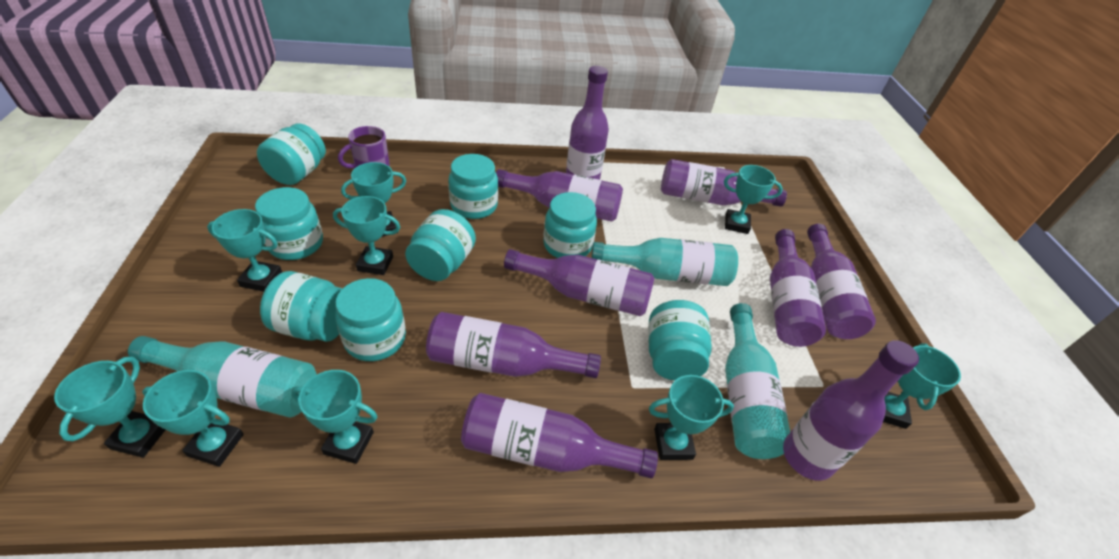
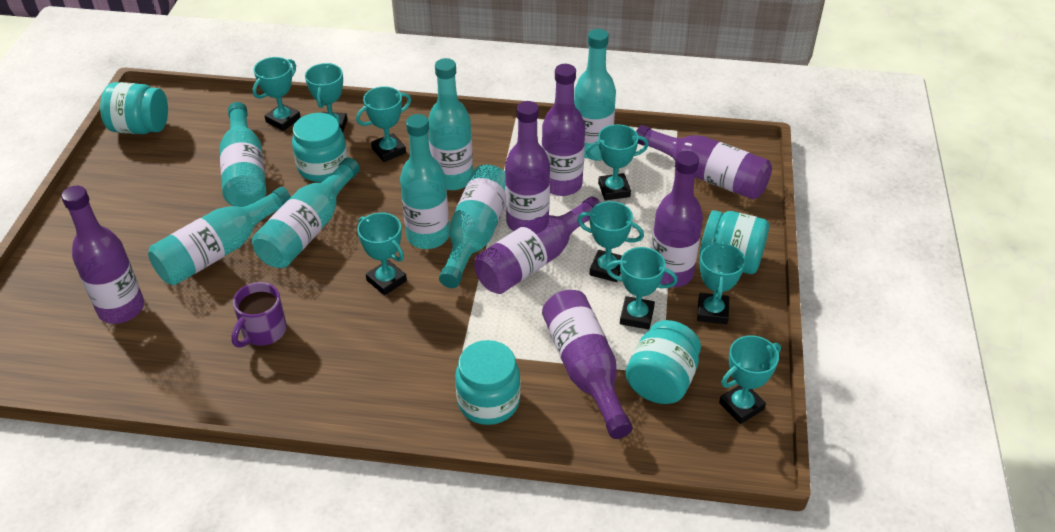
purple bottle: [426,312,601,378] [461,393,658,478] [496,169,623,222] [504,249,654,316] [566,66,609,180] [661,159,787,207] [770,229,826,347] [784,340,919,481] [807,224,876,339] = 9 -> [61,186,144,324] [474,196,601,294] [505,101,550,231] [542,64,585,196] [542,290,633,439] [636,125,772,200] [651,151,703,287] = 7
turquoise bottle: [128,336,317,418] [591,238,738,286] [725,303,793,459] = 3 -> [148,187,291,285] [220,102,266,207] [252,157,360,268] [400,114,450,249] [428,58,473,190] [439,165,506,288] [574,29,616,159] = 7
turquoise jar: [255,187,323,260] [257,124,326,185] [260,271,343,342] [335,278,406,361] [405,209,476,281] [448,154,498,219] [543,192,597,258] [648,300,712,381] = 8 -> [100,82,168,134] [292,113,348,182] [455,340,521,425] [626,320,701,404] [700,210,769,274] = 5

